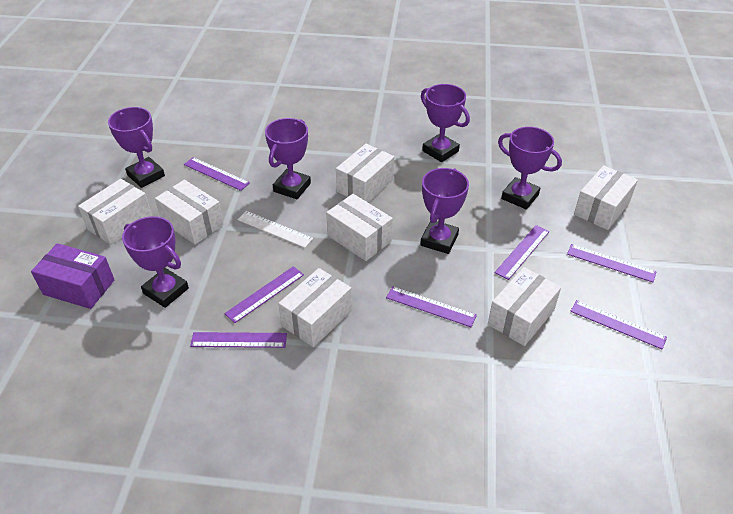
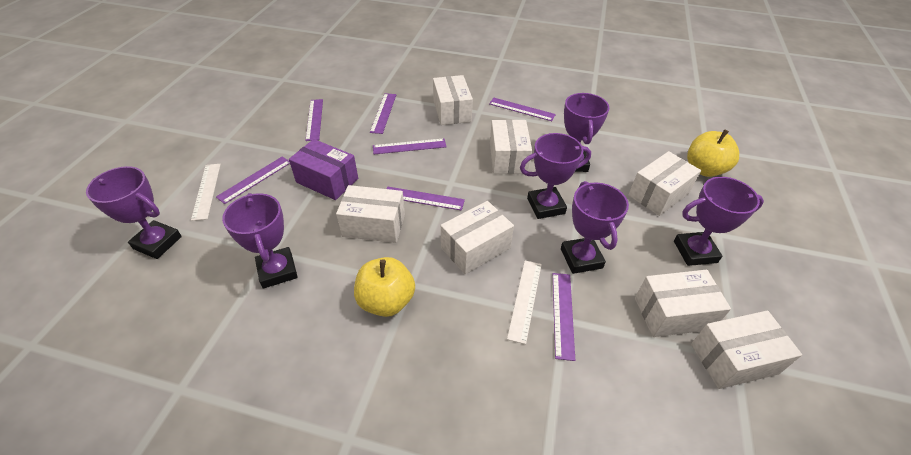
white ruler: [238,211,313,248] = 1 -> [191,164,221,221] [507,260,542,344] = 2
yellow apple: none = 0 -> [354,257,415,317] [687,129,739,177] = 2

